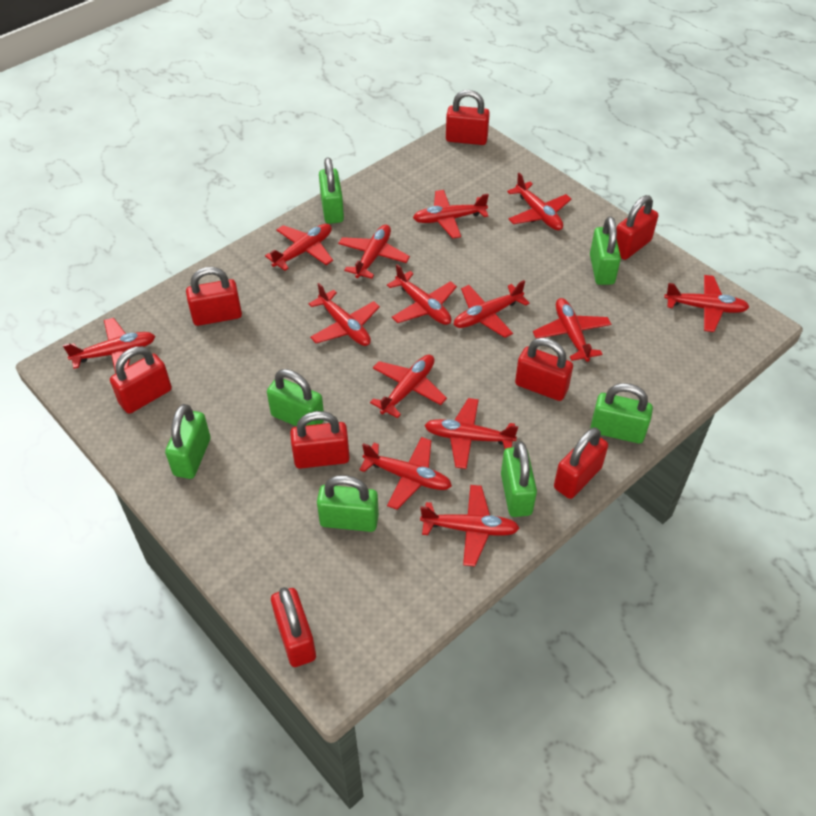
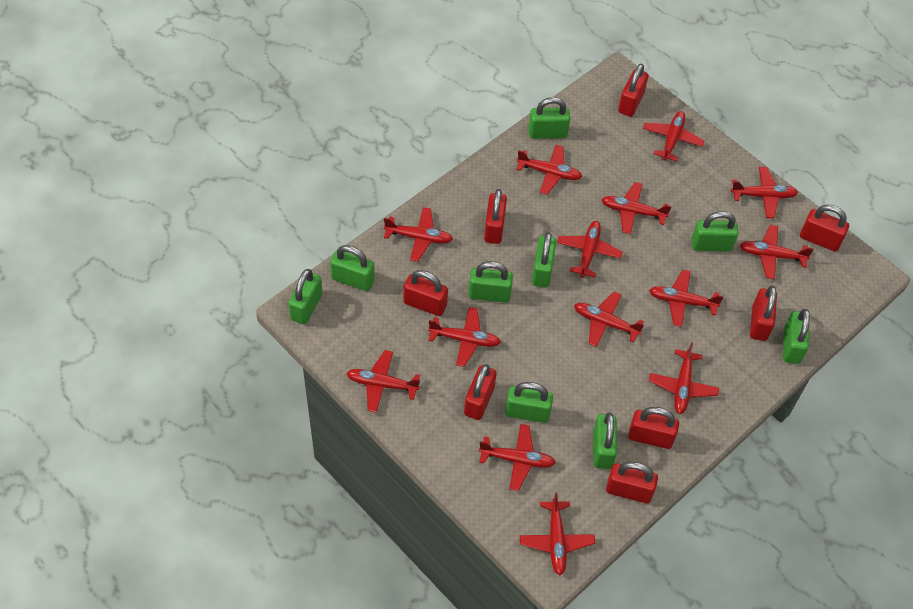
green padlock: [165,404,211,479] [267,369,324,426] [317,475,379,532] [319,157,344,224] [501,441,537,517] [590,216,621,285] [590,383,653,443] = 7 -> [288,269,322,325] [330,245,375,291] [468,261,513,303] [505,382,553,423] [528,97,570,139] [532,232,556,288] [593,413,617,469] [691,211,739,252] [783,309,810,364] = 9

